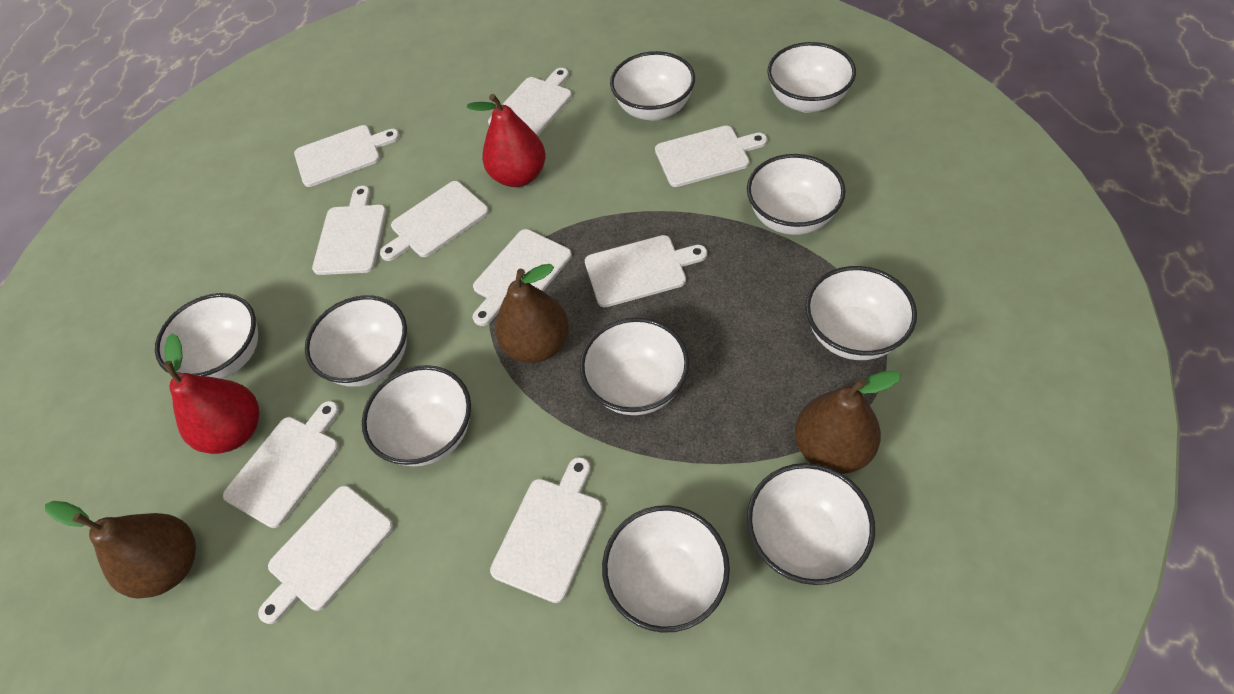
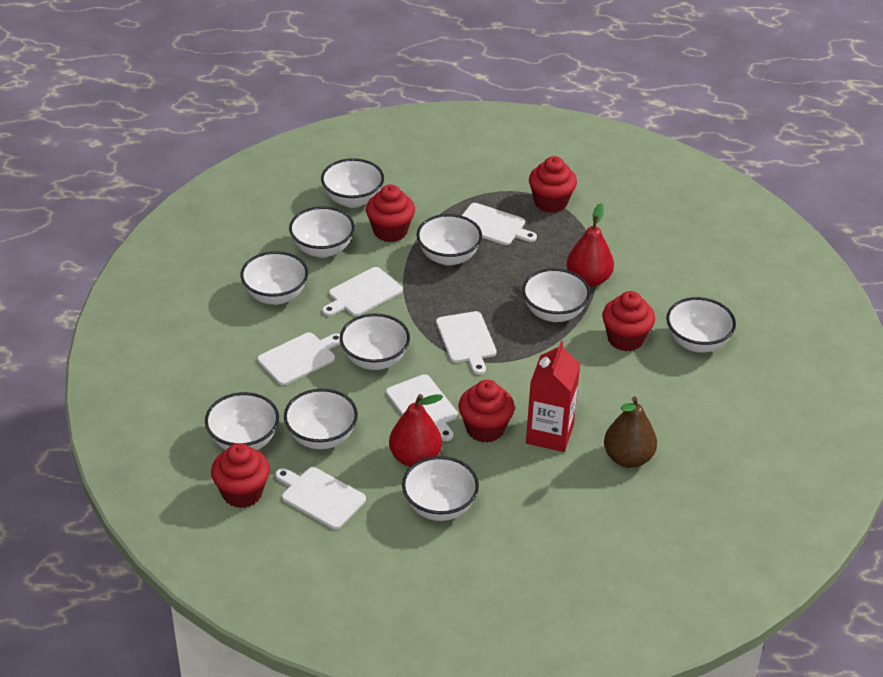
brown pear: [45,501,196,599] [495,264,569,363] [795,371,901,474] = 3 -> [604,396,657,468] = 1
red carton: none = 0 -> [526,341,580,452] = 1
red cupcake: none = 0 -> [211,443,270,508] [366,185,415,242] [458,380,514,443] [529,156,577,213] [602,291,655,351] = 5
white cutting board: [223,401,339,528] [258,485,393,624] [294,125,400,187] [312,186,387,275] [380,181,489,261] [472,229,572,326] [488,68,572,136] [490,457,603,603] [585,235,707,307] [655,126,767,187] = 10 -> [257,332,341,385] [275,467,366,529] [322,267,403,316] [386,374,458,441] [436,311,497,375] [462,203,537,245] = 6

